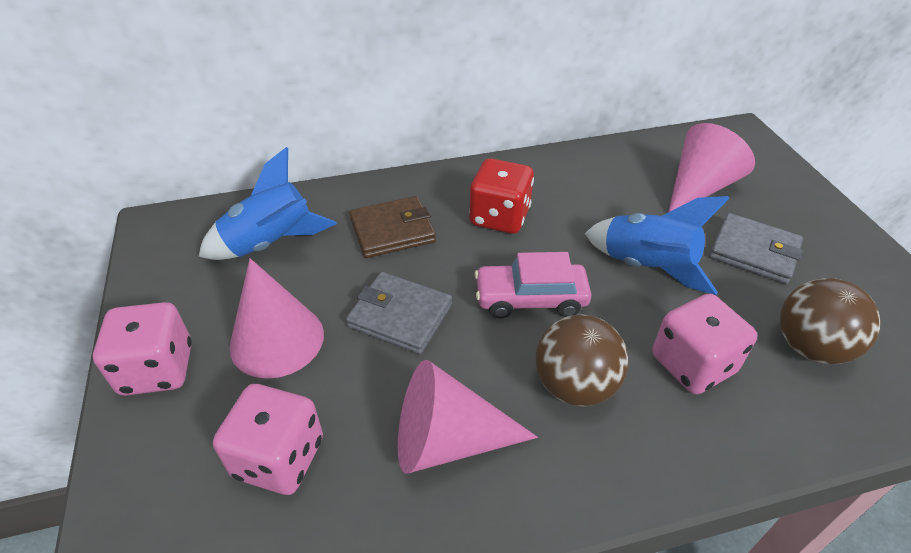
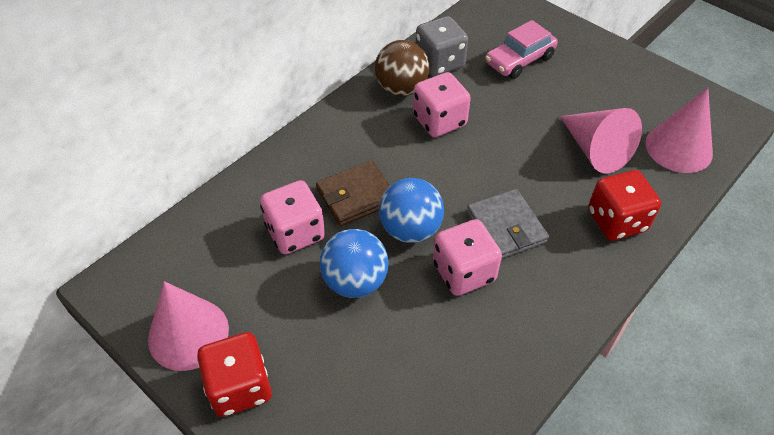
blue ball: none = 0 -> [320,229,389,298] [379,178,444,243] = 2
blue rocket: [198,147,337,260] [585,196,729,295] = 2 -> none = 0
brown ball: [536,314,629,407] [780,278,881,364] = 2 -> [375,40,429,96] = 1
grey dice: none = 0 -> [416,16,468,76] = 1
grey wallet: [346,272,452,354] [709,213,803,284] = 2 -> [467,189,549,259] = 1
red dice: [469,158,534,234] = 1 -> [197,332,272,417] [588,170,661,241] = 2

